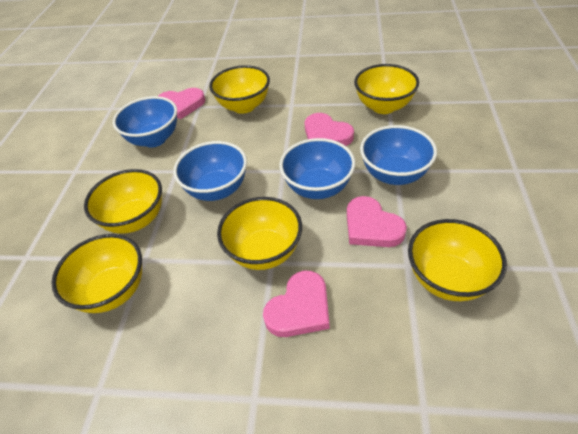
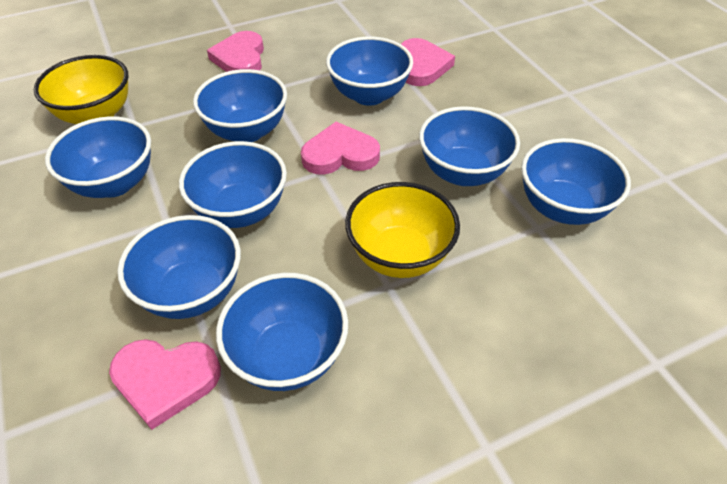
blue bowl: [113,96,177,148] [173,141,247,201] [279,138,355,199] [360,125,437,185] = 4 -> [45,116,151,198] [117,215,241,319] [179,141,287,228] [193,69,287,142] [216,273,348,391] [326,36,413,106] [419,106,520,186] [521,138,631,225] = 8
yellow bowl: [51,234,142,313] [84,169,162,234] [209,65,270,114] [217,197,302,270] [354,64,419,114] [408,219,507,301] = 6 -> [34,55,128,124] [345,182,460,278] = 2

